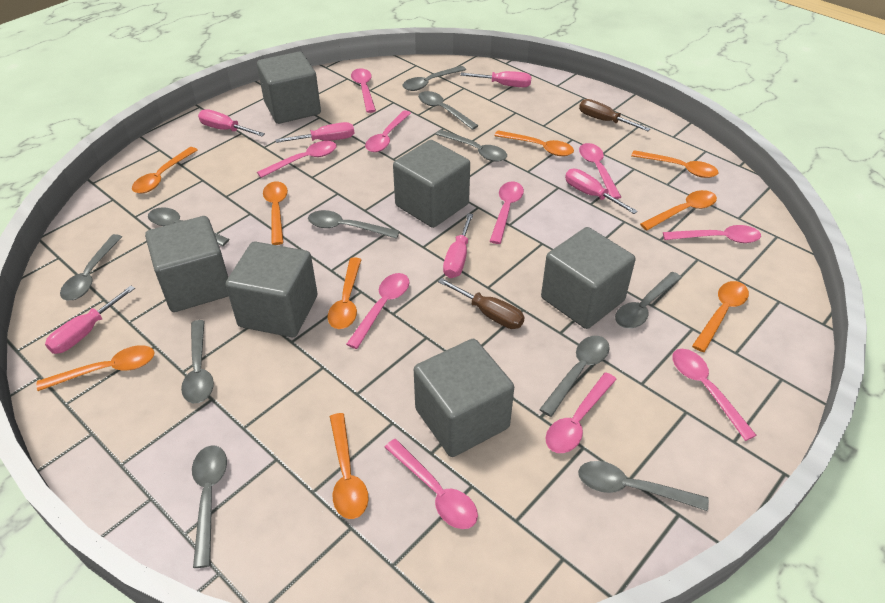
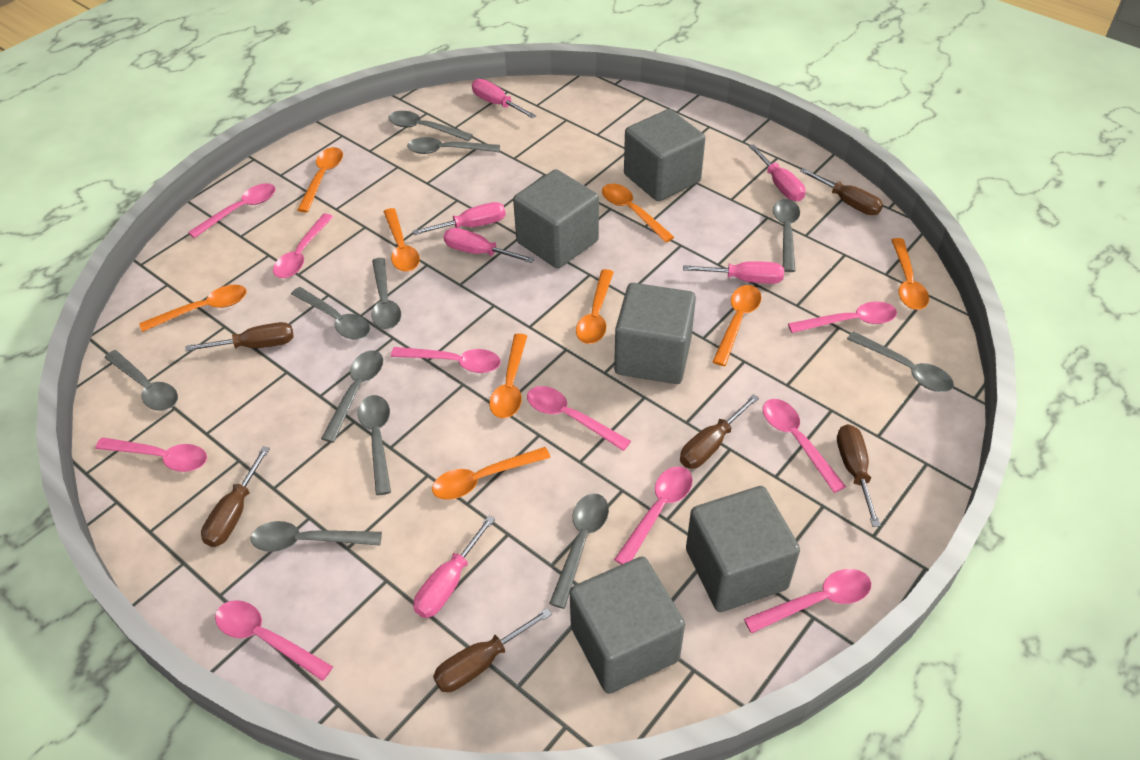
brown screwdriver: [438,278,524,329] [579,99,650,131] = 2 -> [185,322,294,351] [201,446,270,547] [433,608,552,692] [680,394,759,468] [800,168,883,215] [837,424,881,527] = 6
grey cube: [145,216,229,312] [226,242,317,337] [257,52,321,124] [393,140,470,228] [414,339,514,457] [541,227,635,329] = 6 -> [513,169,599,269] [570,556,685,694] [614,283,696,384] [624,109,705,201] [686,486,800,612] = 5

